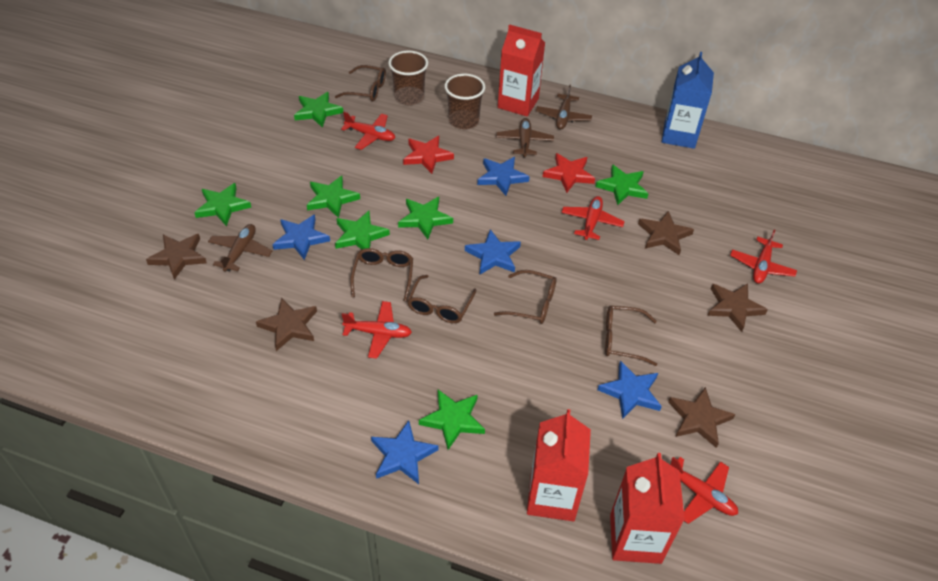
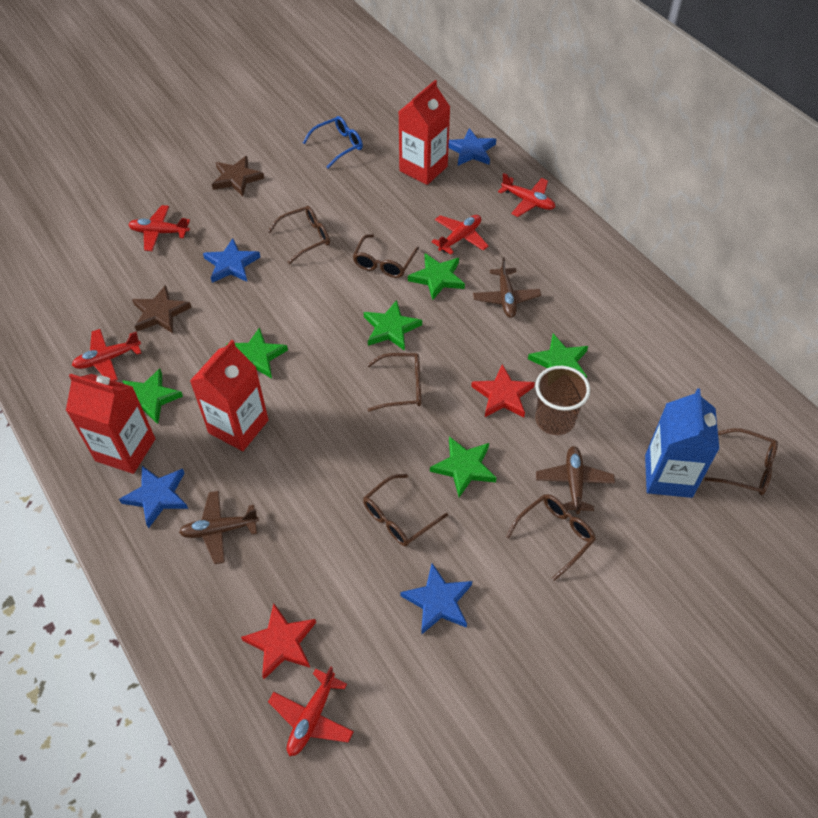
blue glasses: none = 0 -> [303,116,363,168] = 1
blue star: [272,215,330,260] [371,420,438,484] [465,229,521,275] [477,157,530,196] [598,361,662,419] = 5 -> [119,466,188,528] [203,238,260,283] [400,563,472,635] [448,128,496,166] = 4
brown cup: [388,50,428,105] [444,74,486,129] = 2 -> [535,366,590,435] = 1
brown glasses: [335,65,386,102] [350,248,413,302] [407,275,477,323] [494,270,557,324] [605,306,657,366] = 5 -> [268,206,330,264] [353,234,419,278] [363,474,448,546] [367,353,421,412] [506,494,596,581] [705,428,778,495] = 6
brown star: [146,234,207,280] [256,298,317,351] [638,211,694,255] [668,387,735,448] [707,283,768,332] = 5 -> [132,285,192,333] [212,156,264,196] = 2
green star: [194,183,252,226] [294,92,343,128] [307,176,360,218] [335,211,390,250] [398,197,453,239] [419,390,485,450] [595,164,649,205] = 7 -> [122,368,183,424] [226,327,288,378] [364,300,422,351] [408,253,465,300] [430,437,497,497] [528,334,588,378] = 6

